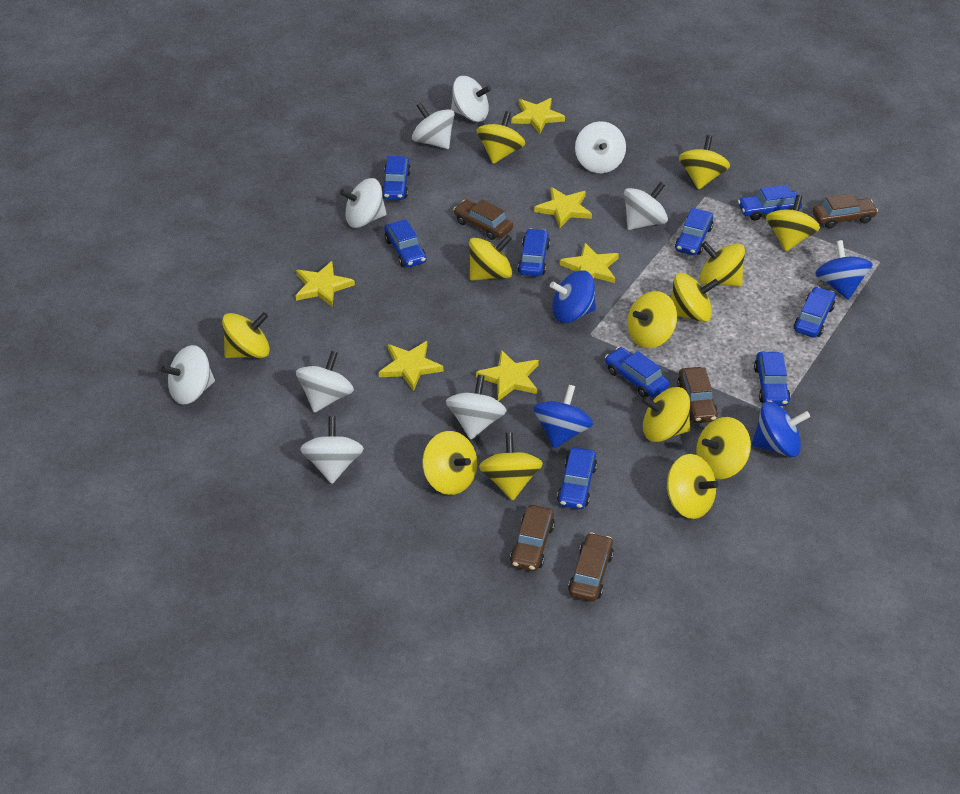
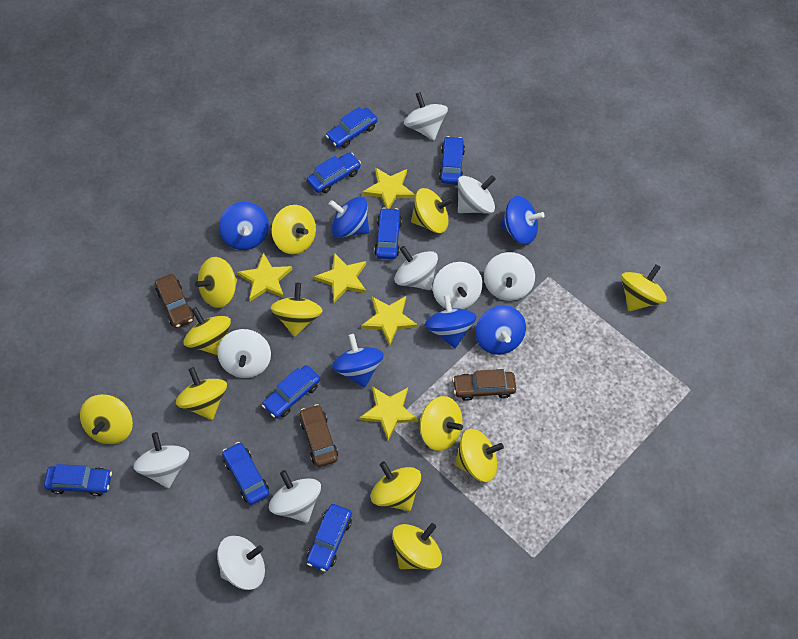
blue car: [382,156,411,200] [384,219,426,267] [518,228,550,276] [557,447,597,509] [605,347,669,398] [675,208,713,255] [738,185,802,221] [754,352,790,406] [794,286,835,338] = 9 -> [44,464,112,496] [222,442,269,505] [262,365,320,418] [306,504,352,572] [307,152,361,193] [326,107,378,148] [374,208,402,259] [439,136,465,185] = 8
blue spinning top: [533,385,593,449] [550,270,596,323] [752,402,810,457] [815,240,873,300] = 4 -> [219,202,269,250] [329,197,369,238] [332,334,384,388] [425,294,476,348] [475,305,526,355] [500,196,545,244] = 6
brown car: [453,199,513,240] [510,505,555,571] [568,532,614,602] [677,367,718,423] [813,194,878,229] = 5 -> [155,274,194,328] [300,404,338,467] [452,369,516,401] = 3
yellow spinning top: [222,312,270,358] [422,431,477,495] [469,235,512,281] [477,111,526,164] [479,432,543,501] [627,291,677,348] [641,387,690,442] [666,454,718,519] [671,273,719,322] [679,135,730,190] [696,417,751,479] [699,241,745,287] [766,195,820,251] = 13 -> [80,394,133,444] [176,367,227,420] [184,307,231,355] [195,257,237,308] [270,283,322,337] [271,205,316,255] [371,461,421,511] [392,523,442,570] [411,188,453,233] [420,396,463,451] [455,429,504,482] [621,264,667,311] = 12
yellow star: [295,261,355,307] [379,341,444,391] [476,350,539,401] [511,98,565,134] [534,187,592,228] [560,243,619,283] = 6 -> [237,253,292,302] [314,253,366,302] [359,386,418,440] [361,296,418,346] [363,167,415,209] = 5

